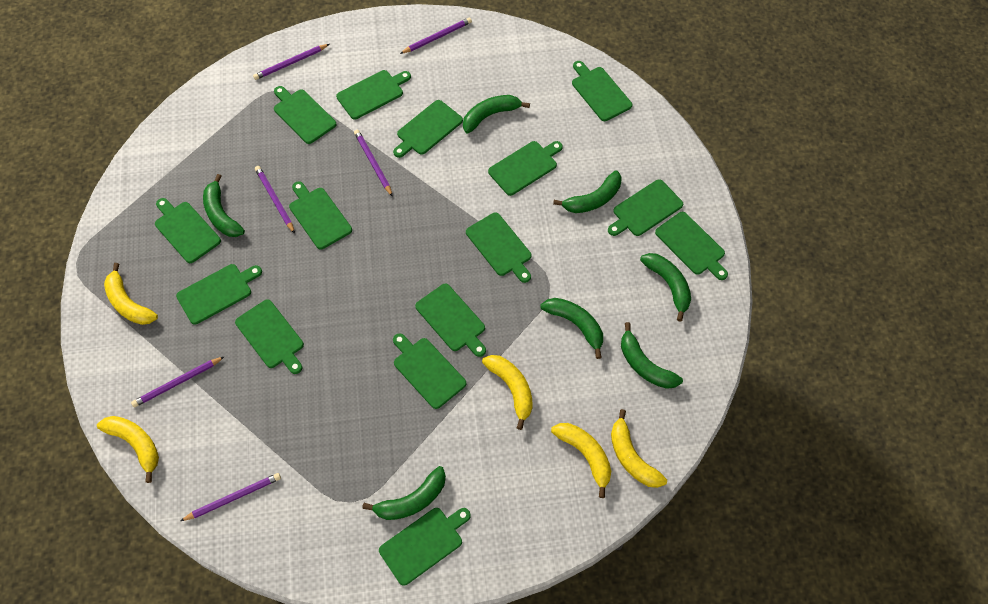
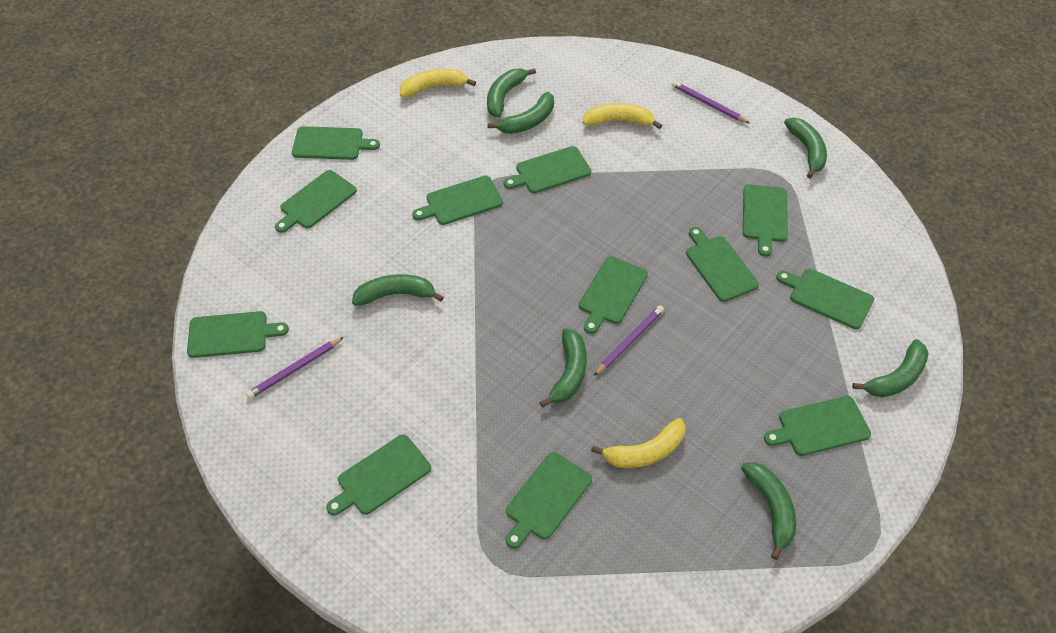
green cutting board: [155,198,221,263] [176,264,262,325] [235,299,304,374] [274,86,337,144] [289,181,352,249] [336,70,411,119] [379,508,471,586] [393,100,463,158] [393,333,466,409] [415,284,486,357] [466,212,531,283] [488,141,563,196] [572,61,632,121] [608,179,683,236] [655,212,728,280] = 15 -> [187,311,289,358] [275,170,357,233] [292,126,380,160] [326,434,431,516] [412,176,503,225] [504,146,591,193] [506,452,592,549] [579,256,648,334] [686,227,759,302] [743,184,788,256] [764,396,871,456] [776,268,874,329] = 12
purple pencil: [131,356,225,407] [180,473,281,521] [253,44,329,80] [255,166,295,234] [354,130,393,197] [400,18,472,54] = 6 -> [246,337,344,399] [594,305,664,376] [672,81,750,123] = 3
yellow banana: [97,416,159,483] [104,263,158,325] [482,355,533,430] [551,423,611,498] [611,409,667,488] = 5 -> [400,69,476,97] [582,103,662,129] [591,418,686,468] = 3

